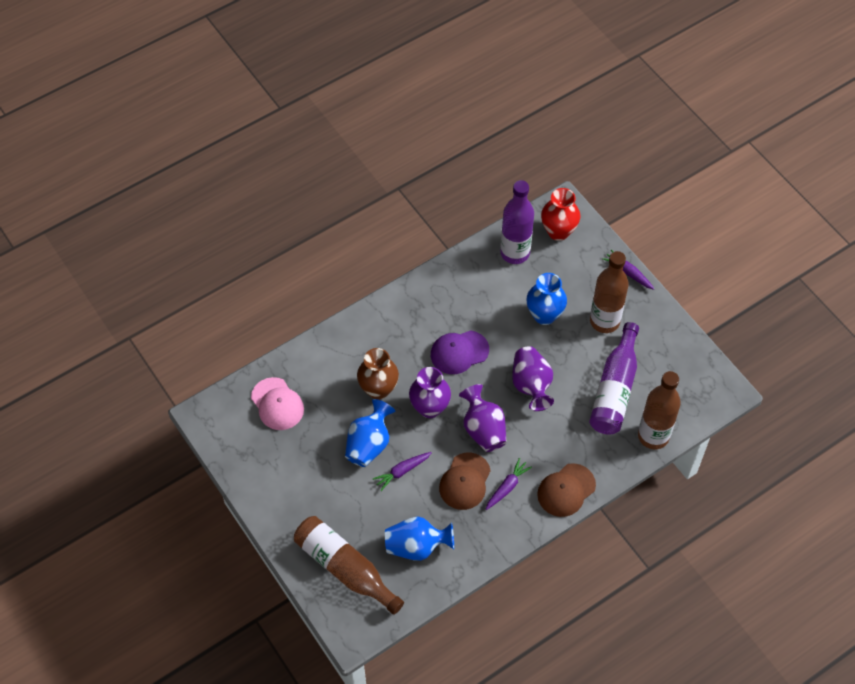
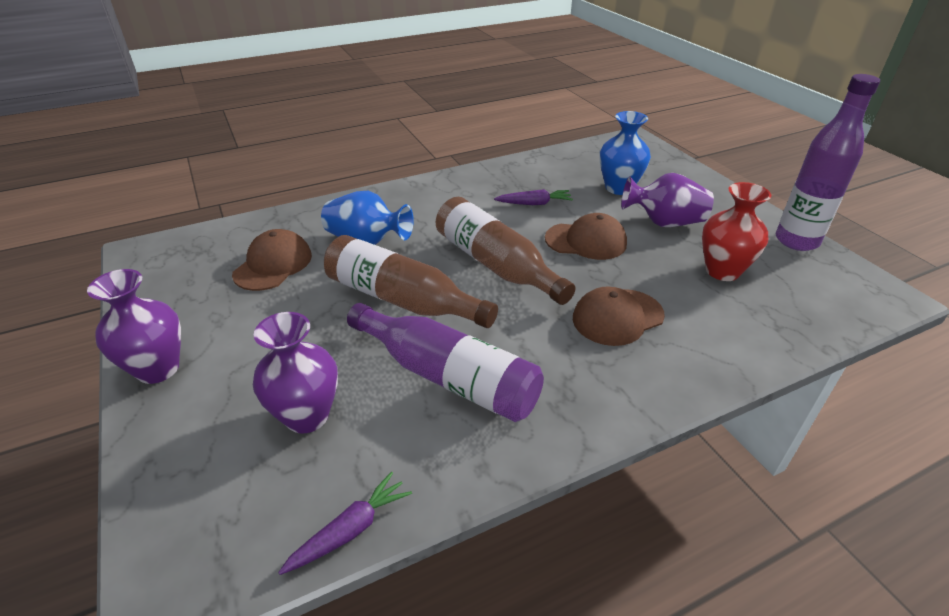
blue vase: [345,399,395,467] [385,516,454,561] [526,273,567,325] = 3 -> [321,191,414,245] [600,111,651,195] = 2
brown bottle: [294,516,404,615] [590,251,629,333] [638,371,681,449] = 3 -> [324,235,498,328] [436,197,576,305] = 2
brown cap: [439,452,491,510] [537,463,596,517] = 2 -> [232,229,312,291] [545,213,627,260] [573,286,665,346] = 3
brown vase: [357,348,399,400] = 1 -> none = 0
pink cap: [251,377,304,430] = 1 -> none = 0
purple cap: [431,330,489,374] = 1 -> none = 0
purple carrot: [373,452,432,491] [486,458,532,510] [603,250,655,290] = 3 -> [278,472,412,575] [494,189,573,205] = 2

